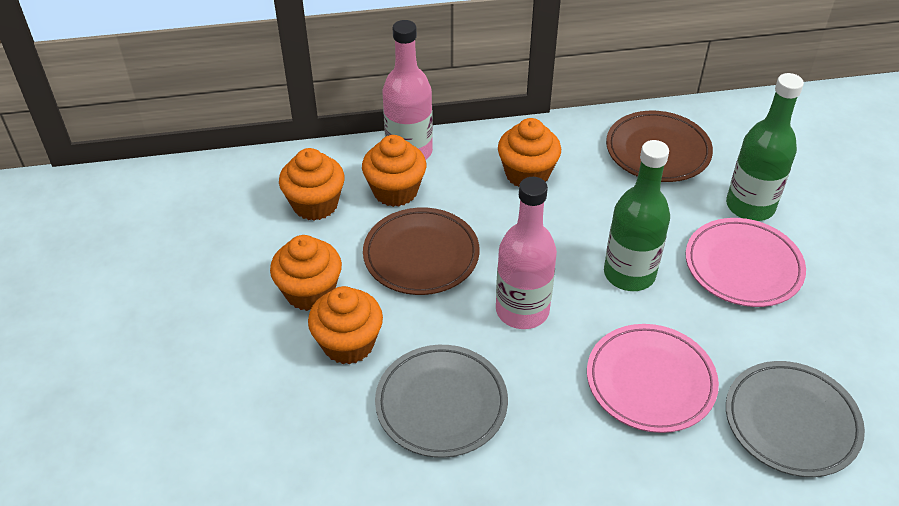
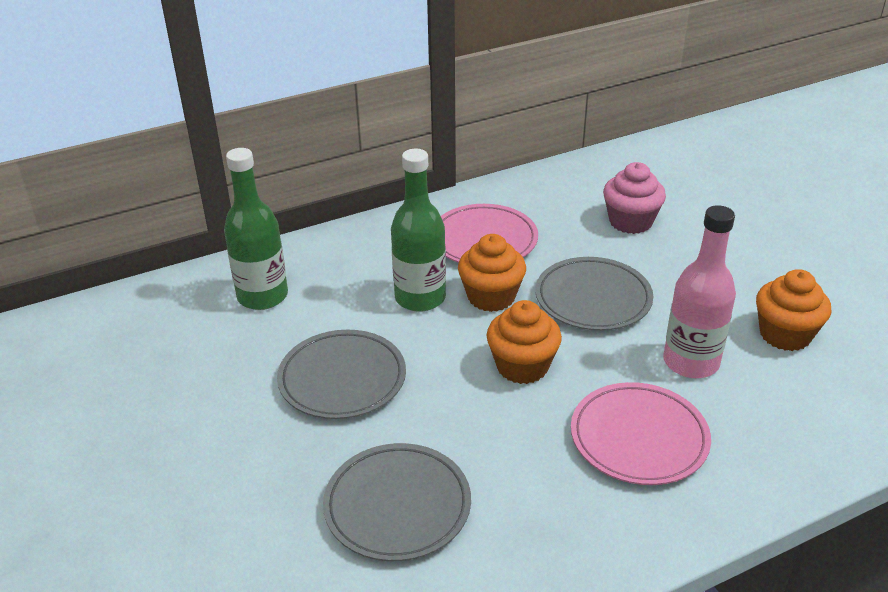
brown plate: [363,208,480,295] [606,111,713,182] = 2 -> none = 0
grey plate: [375,345,508,458] [726,361,865,477] = 2 -> [277,330,406,419] [323,443,471,561] [535,257,653,331] = 3
orange cupcake: [270,235,342,311] [279,148,345,220] [308,286,383,365] [362,135,426,207] [498,118,561,187] = 5 -> [458,234,526,312] [487,300,562,384] [756,269,832,351] = 3
pink bottle: [383,20,433,160] [496,177,557,329] = 2 -> [663,205,736,378] = 1
pink cupcake: none = 0 -> [603,162,666,234] = 1

